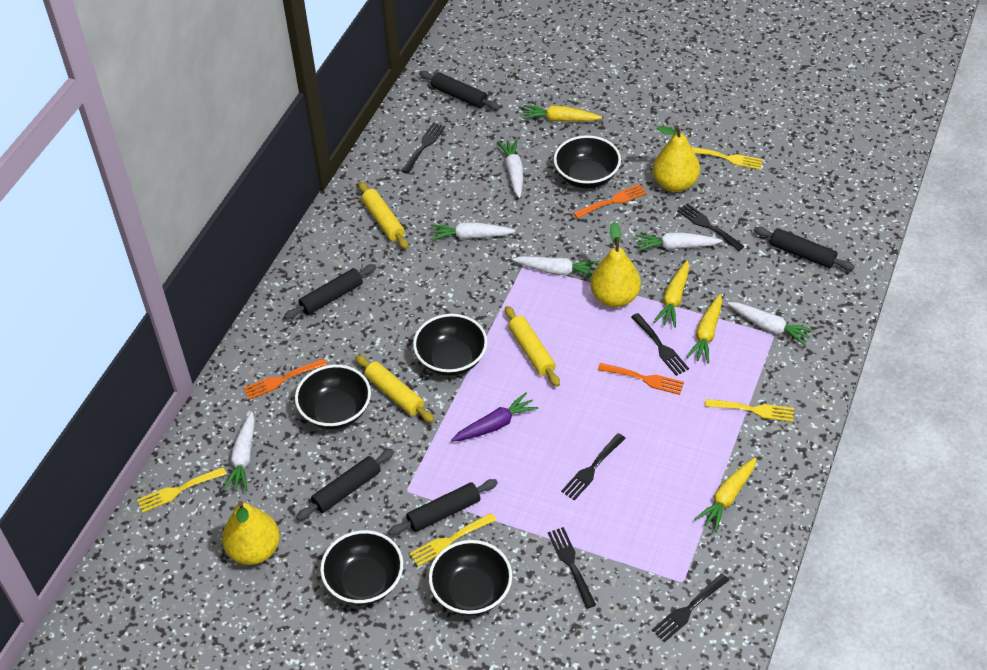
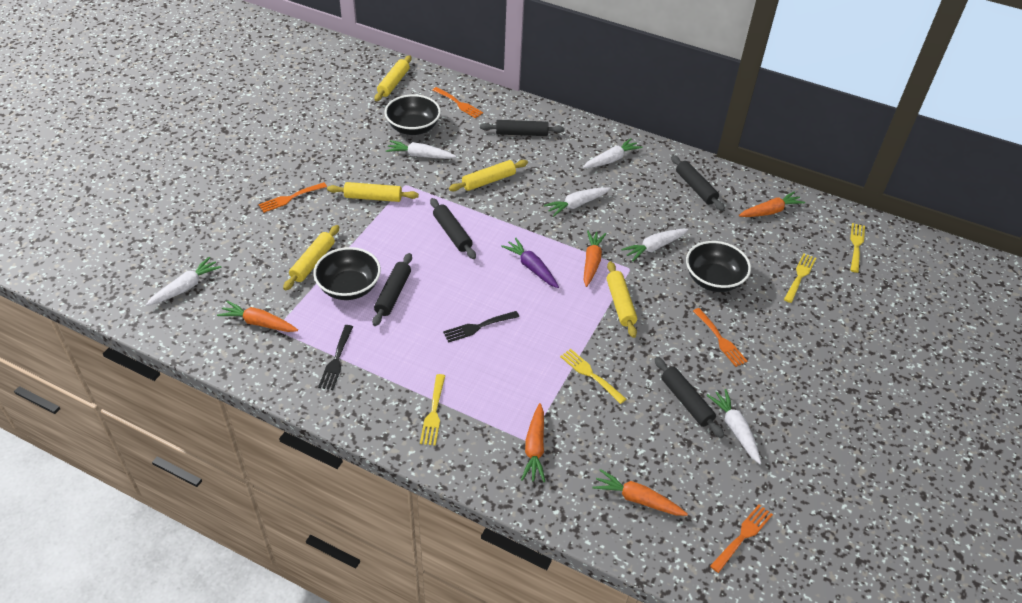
black bowl: [295,365,371,429] [320,530,403,605] [413,314,487,376] [429,540,512,616] [554,135,621,188] = 5 -> [313,247,381,300] [385,94,441,135] [686,241,751,292] = 3
black fork: [401,122,445,174] [548,527,596,609] [561,433,626,500] [631,313,689,376] [652,574,729,642] [677,203,744,251] = 6 -> [318,325,353,390] [443,311,519,343] = 2
orange carrot: none = 0 -> [217,301,298,332] [521,403,545,482] [584,230,606,287] [592,469,688,516] [739,191,805,217] = 5
orange fork: [243,358,327,400] [574,184,647,218] [598,363,684,395] = 3 -> [258,182,327,213] [433,87,483,118] [693,308,748,367] [710,504,773,573] = 4
yellow carrot: [522,105,602,121] [654,261,689,328] [686,294,722,363] [695,457,757,531] = 4 -> none = 0
yellow pear: [222,501,280,565] [590,222,641,307] [653,125,700,192] = 3 -> none = 0
yellow rolling pin: [355,355,434,423] [358,181,408,249] [505,306,560,387] = 3 -> [283,225,339,290] [327,182,419,202] [374,55,411,101] [449,160,528,191] [607,261,637,338] = 5

